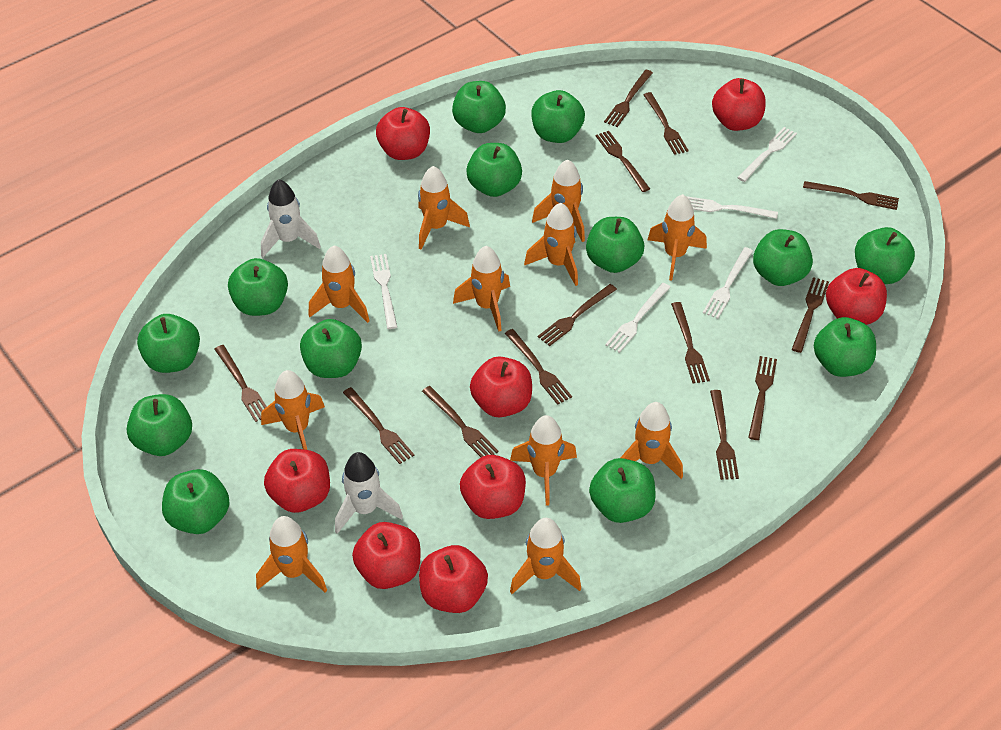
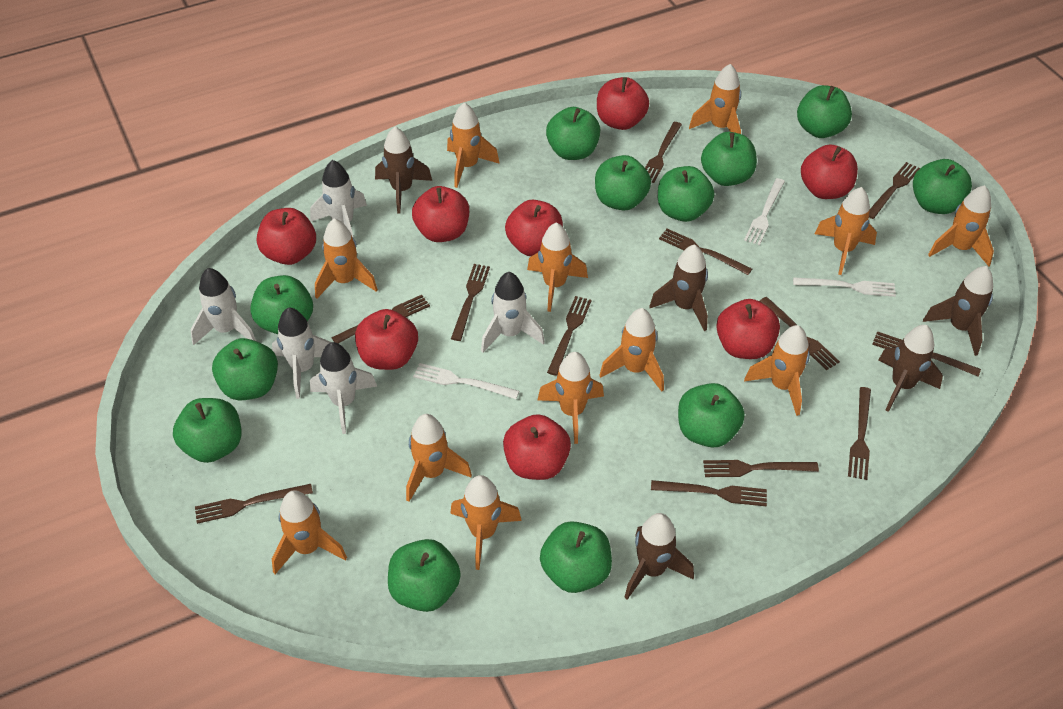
brown fork: [214,345,267,422] [343,387,414,464] [422,386,499,457] [505,329,572,405] [538,284,617,346] [596,131,650,192] [604,70,653,127] [644,92,689,155] [671,302,710,383] [710,390,739,480] [748,356,777,440] [792,277,829,353] [803,181,899,210] = 13 -> [195,484,313,524] [331,295,430,343] [451,264,490,341] [547,296,592,376] [645,122,682,183] [651,480,767,507] [659,229,752,275] [703,460,819,477] [759,297,840,370] [848,387,871,480] [869,162,920,219] [872,331,981,377] = 12
brown rocket: none = 0 -> [375,127,432,214] [624,513,694,600] [649,244,708,331] [878,325,943,412] [923,266,993,356] = 5
green apple: [127,394,192,456] [137,314,200,373] [162,469,230,534] [228,258,288,316] [300,319,362,378] [452,81,506,133] [466,143,522,197] [531,90,585,143] [586,217,644,273] [589,458,656,523] [753,229,813,286] [814,317,876,377] [855,227,915,284] = 13 -> [173,398,242,463] [212,338,278,401] [250,275,313,334] [388,539,461,612] [540,521,612,593] [546,107,600,160] [595,155,651,210] [658,166,714,222] [678,383,745,448] [701,132,757,186] [797,85,852,138] [913,159,972,214] = 12
orange rocket: [256,516,327,592] [261,370,325,450] [308,246,370,323] [418,166,470,250] [453,246,510,332] [510,415,577,505] [510,518,581,594] [524,203,578,286] [532,159,585,242] [620,402,683,479] [647,194,707,281] = 11 -> [272,490,347,574] [315,218,378,299] [406,414,472,502] [447,103,500,188] [450,475,522,570] [527,223,588,312] [538,352,604,444] [599,308,664,392] [689,64,741,134] [744,325,810,416] [815,187,877,275] [928,185,994,266] = 12
white fork: [370,254,397,329] [605,283,671,353] [686,196,778,219] [703,247,753,319] [737,127,797,182] = 5 -> [413,363,519,399] [744,178,785,245] [793,277,896,297] = 3
white rocket: [261,179,321,258] [335,452,403,534] = 2 -> [190,268,256,345] [272,307,331,399] [310,160,367,237] [310,342,377,434] [481,272,545,353] = 5

